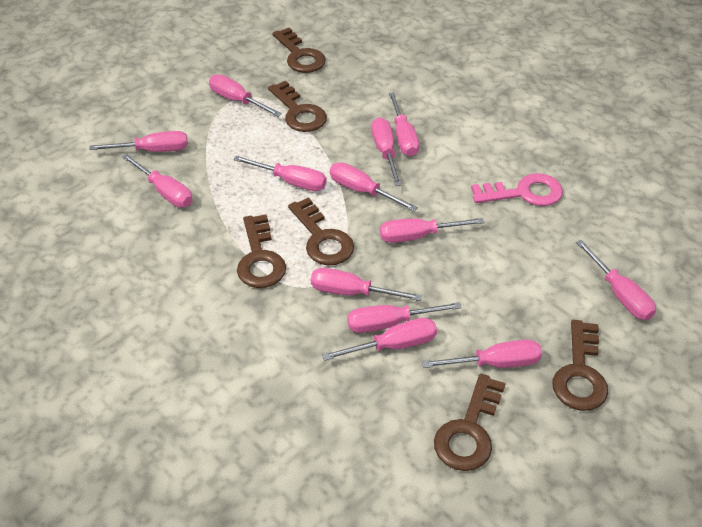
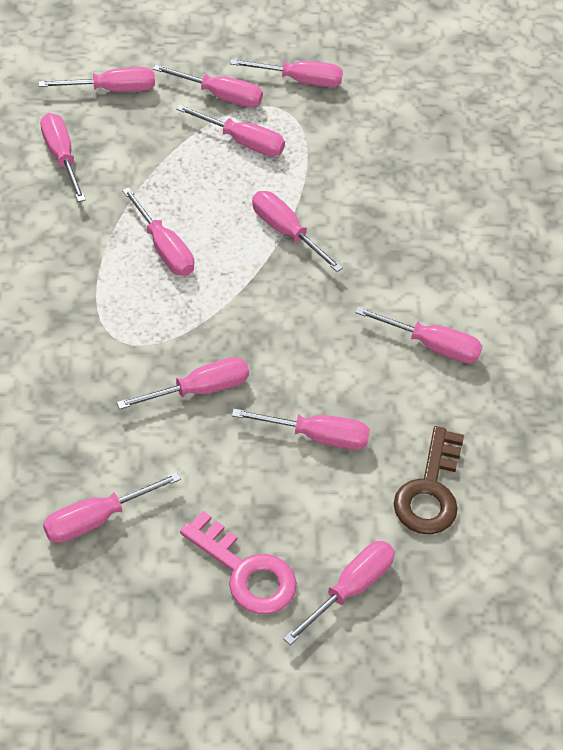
brown key: [237,214,286,288] [268,81,327,132] [272,28,326,73] [288,197,354,265] [434,374,506,471] [552,320,608,411] = 6 -> [394,426,464,534] = 1
pink screwdriver: [89,131,188,152] [122,154,193,207] [209,74,282,117] [233,156,327,191] [311,268,422,301] [322,318,437,361] [330,162,418,211] [347,302,462,333] [371,117,402,186] [380,218,485,243] [389,92,419,156] [422,340,542,368] [576,240,656,320] = 13 -> [38,67,155,92] [40,113,86,202] [43,472,181,543] [117,357,249,409] [122,188,194,276] [153,64,263,107] [176,104,285,156] [230,59,343,87] [232,409,370,450] [252,191,343,272] [283,541,395,645] [356,307,483,363] = 12

